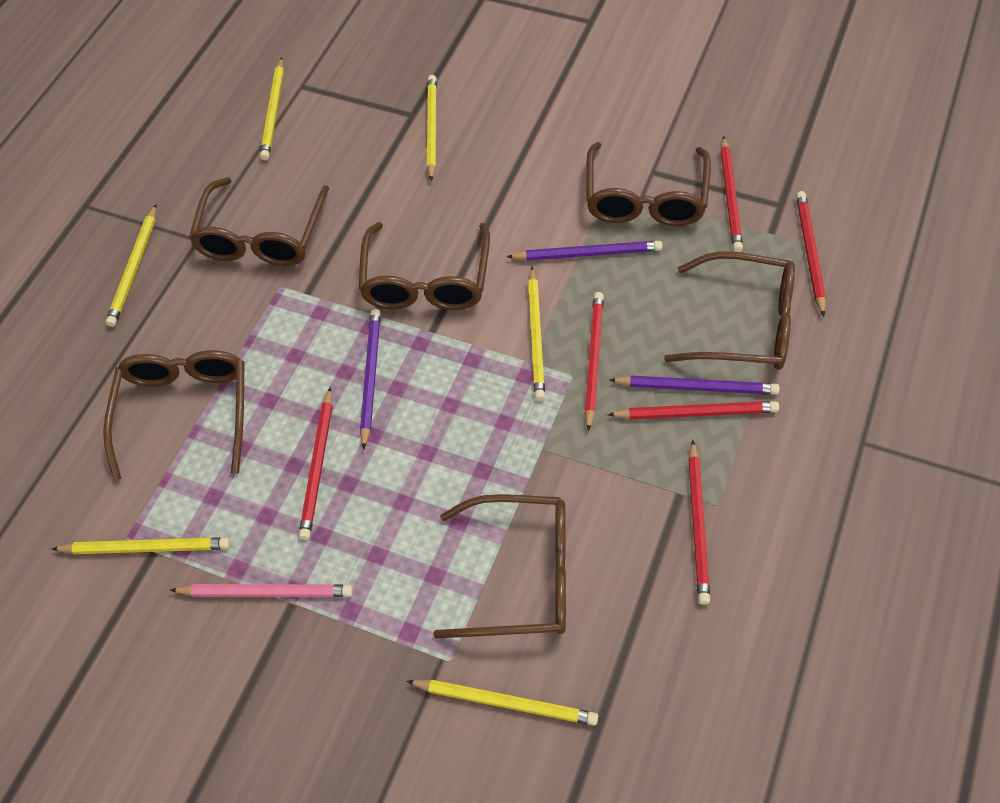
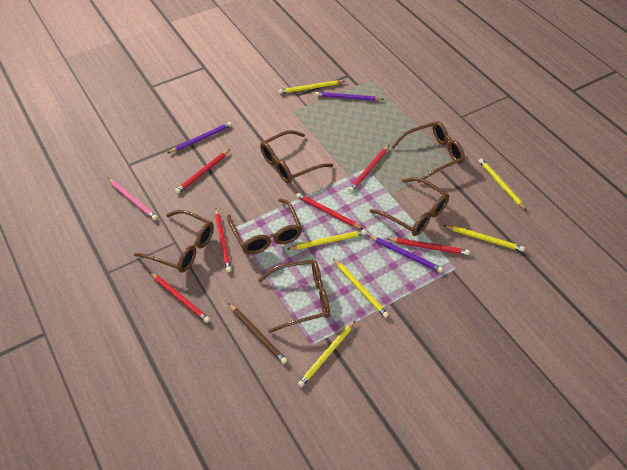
brown pencil: none = 0 -> [228,303,287,364] = 1

